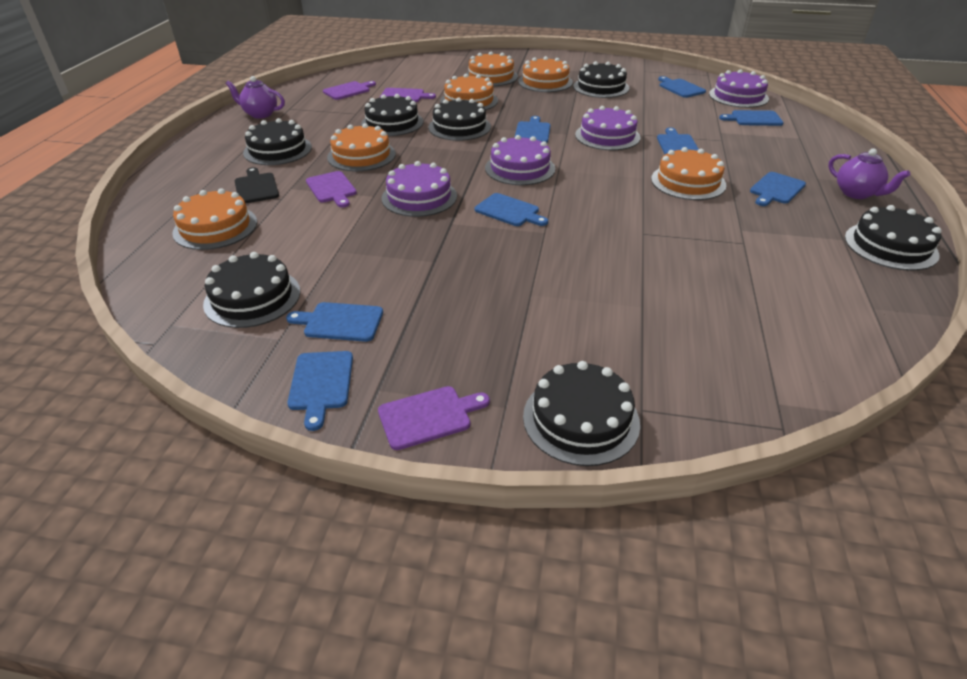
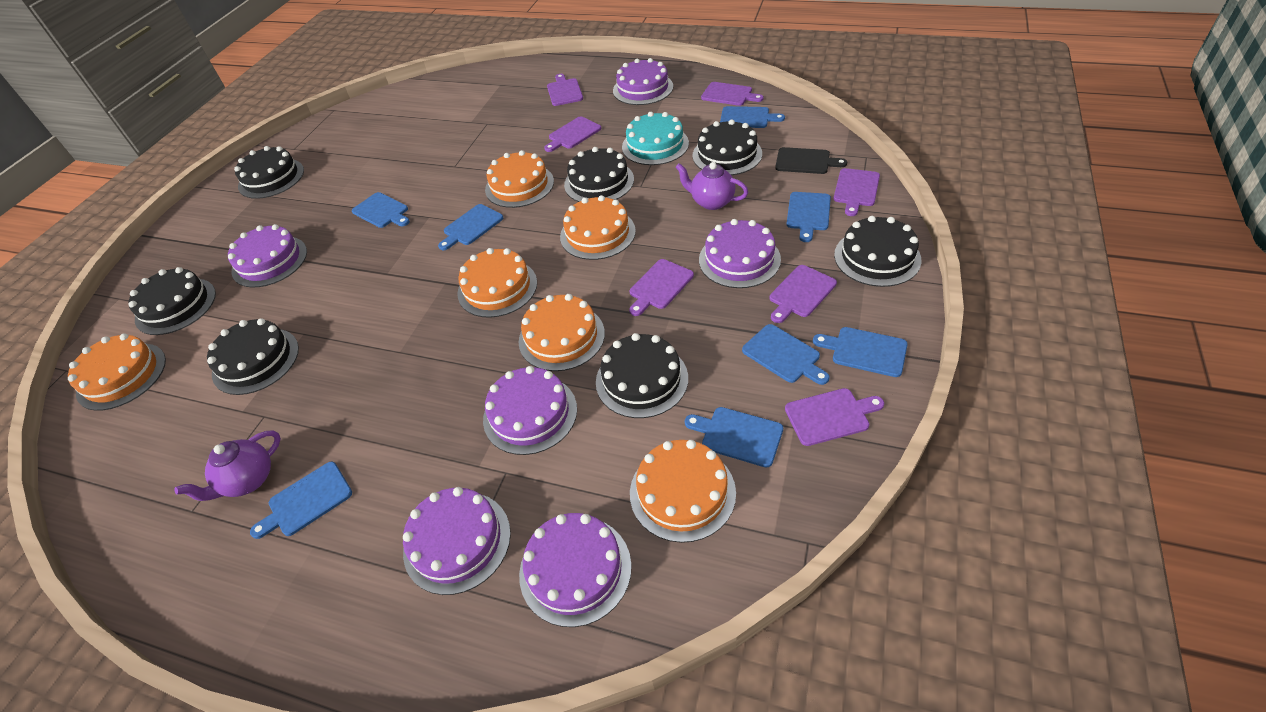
purple cake: [382,161,457,217] [485,135,555,185] [575,106,640,150] [709,69,769,108] = 4 -> [228,224,307,288] [403,487,511,595] [483,366,577,455] [519,513,632,627] [613,58,673,105] [699,219,781,288] = 6
purple cutting board: [306,171,357,208] [323,81,376,100] [378,386,490,450] [379,88,436,102] = 4 -> [544,116,601,152] [547,74,583,106] [629,259,694,316] [701,82,764,106] [770,265,837,323] [785,388,884,446] [833,168,880,216] = 7
turquoise cake: none = 0 -> [622,112,689,165] = 1

